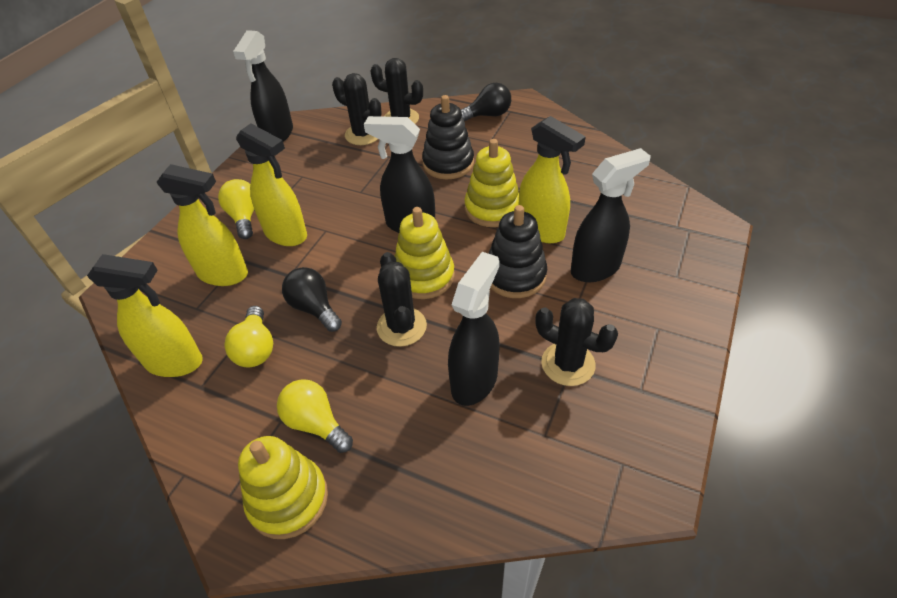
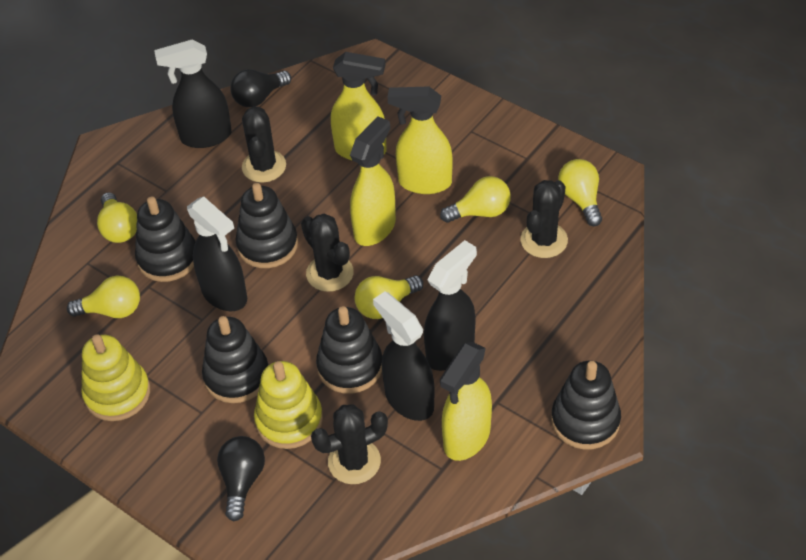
black stacking toy: [422,95,474,179] [488,205,547,298] = 2 -> [135,196,196,282] [202,316,268,403] [236,183,298,268] [316,306,382,394] [551,361,621,449] = 5
yellow light bulb: [218,179,254,239] [224,306,273,367] [277,379,353,453] = 3 -> [67,276,140,318] [97,192,137,243] [354,275,423,319] [440,176,511,223] [558,159,602,226] = 5
yellow stacking toy: [238,436,328,539] [395,207,455,299] [464,139,519,227] = 3 -> [81,334,150,421] [254,361,323,449] = 2

